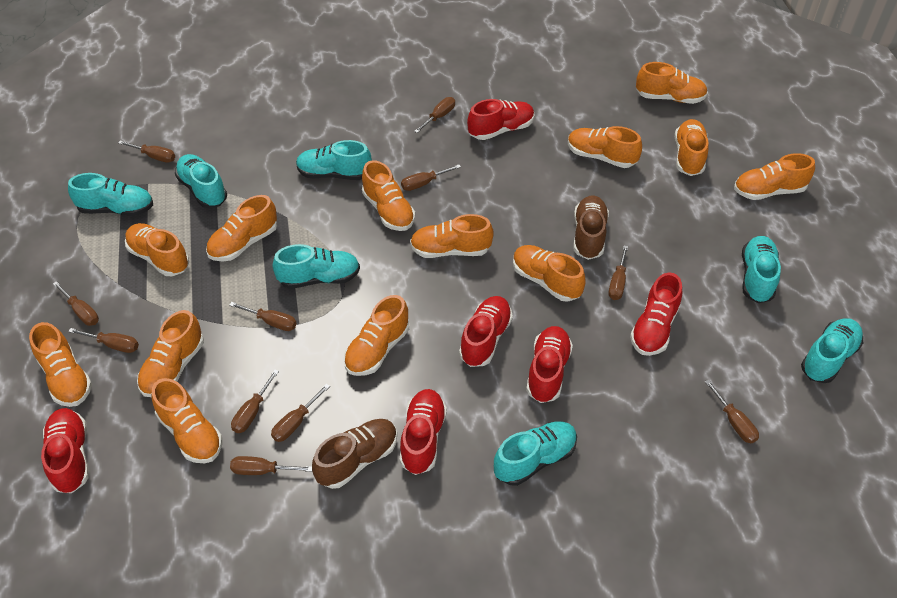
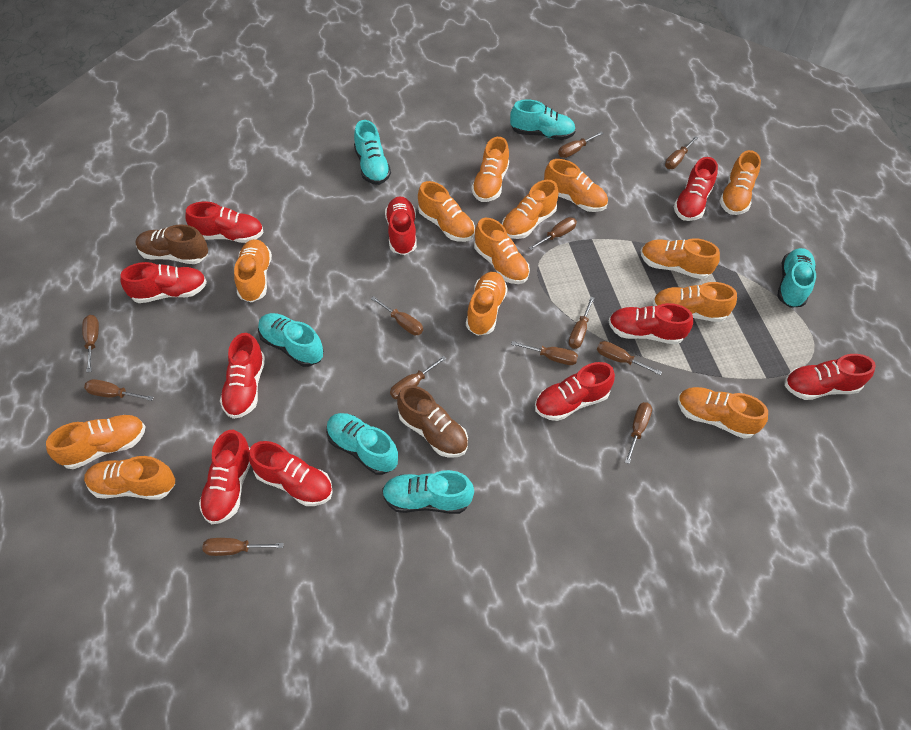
brown screwdriver: [53,281,99,326] [68,328,139,353] [118,140,175,163] [229,302,297,331] [230,456,312,475] [231,370,279,433] [271,384,330,442] [401,164,461,191] [414,97,455,133] [609,245,628,300] [705,380,759,443] = 11 -> [82,315,99,372] [84,379,154,401] [203,538,284,556] [371,296,423,335] [390,356,446,399] [511,341,578,365] [529,217,577,250] [558,132,604,158] [569,297,594,349] [597,341,662,375] [625,402,652,464] [665,136,698,169] = 12
red shoe: [41,408,89,493] [400,389,447,475] [459,296,513,367] [467,99,535,140] [526,326,573,403] [630,272,682,356] = 6 -> [120,262,207,303] [185,201,264,243] [199,430,251,524] [220,333,265,419] [248,441,333,506] [385,196,417,255] [535,362,615,421] [609,303,693,344] [674,157,718,221] [784,354,876,400] = 10
turquoise shoe: [68,173,153,216] [175,154,227,208] [273,244,360,289] [296,140,372,180] [494,421,577,486] [742,236,781,303] [801,318,863,383] = 7 -> [258,313,324,367] [326,413,398,475] [354,120,391,185] [382,470,474,514] [510,99,576,140] [777,248,816,308] = 6

